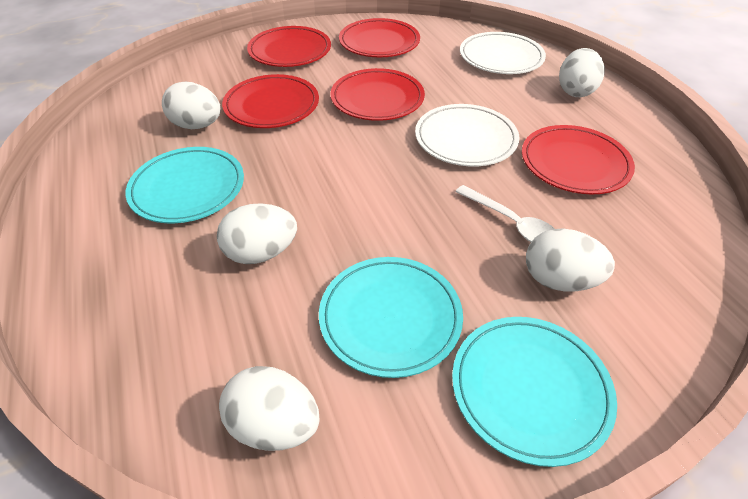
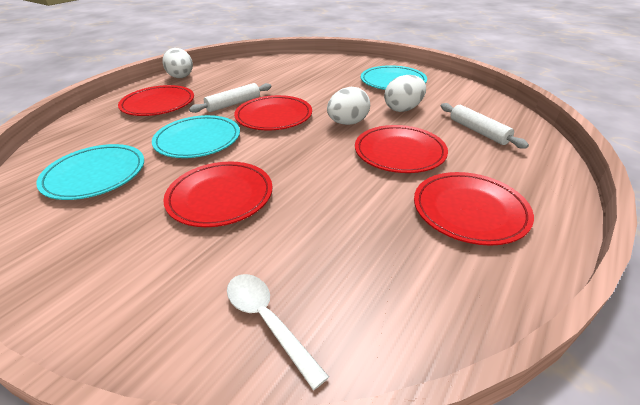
white egg: [162,82,221,129] [217,203,297,264] [219,366,320,451] [526,228,615,291] [559,48,605,97] = 5 -> [162,48,193,78] [327,87,370,125] [384,75,426,112] = 3
white plate: [415,104,520,167] [460,32,546,74] = 2 -> none = 0
white rolling pin: none = 0 -> [189,83,271,113] [441,103,529,149] = 2

